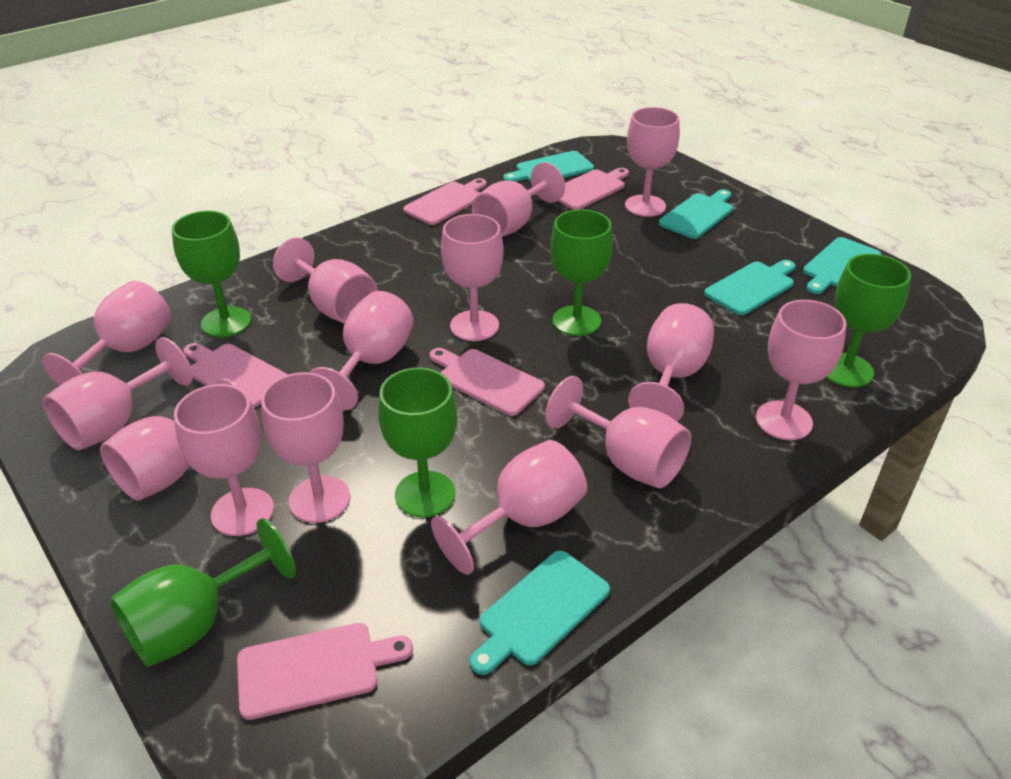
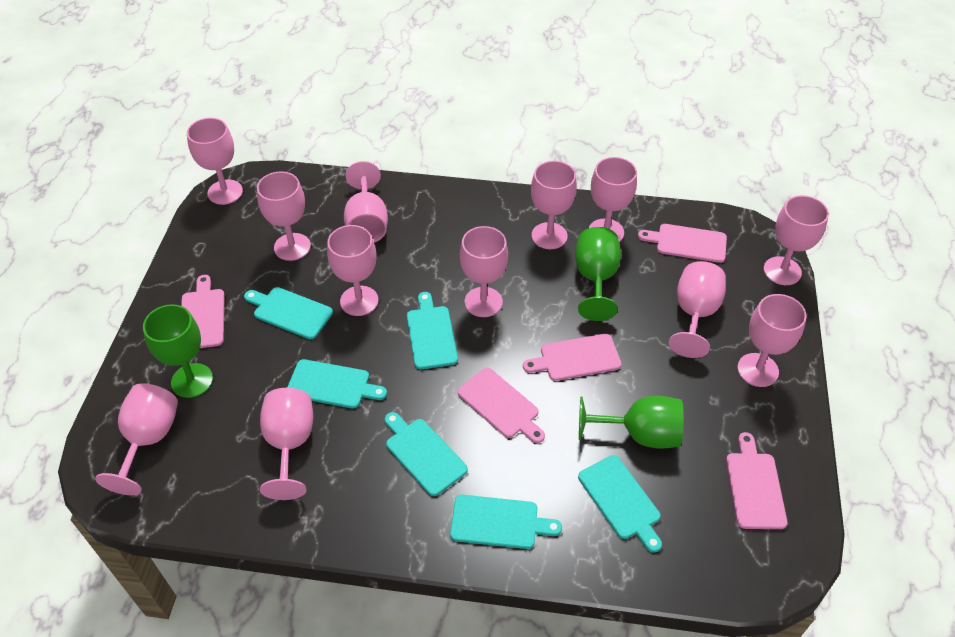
green goblet: [110,518,296,667] [172,211,251,337] [378,367,457,518] [550,209,613,336] [826,254,911,388] = 5 -> [143,304,213,398] [575,227,621,321] [579,396,684,449] = 3
pink goblet: [42,281,171,386] [43,337,193,451] [100,378,238,501] [174,384,274,536] [261,372,350,523] [273,237,378,324] [310,291,414,410] [431,440,587,575] [441,214,504,341] [472,162,565,237] [545,376,691,488] [625,107,680,217] [628,303,714,422] [756,300,847,440] = 14 -> [95,383,178,495] [187,118,243,205] [257,171,311,261] [260,388,313,500] [327,225,379,316] [344,161,388,243] [460,226,508,317] [531,161,577,249] [589,157,637,242] [669,261,726,358] [737,294,807,387] [764,195,829,285] = 12
turquoise cutting board: [470,551,610,675] [503,151,594,182] [659,189,733,239] [704,260,796,315] [803,237,882,294] = 5 -> [244,287,333,339] [287,359,387,409] [385,412,468,496] [407,292,458,369] [450,495,562,549] [578,455,662,553] = 6

